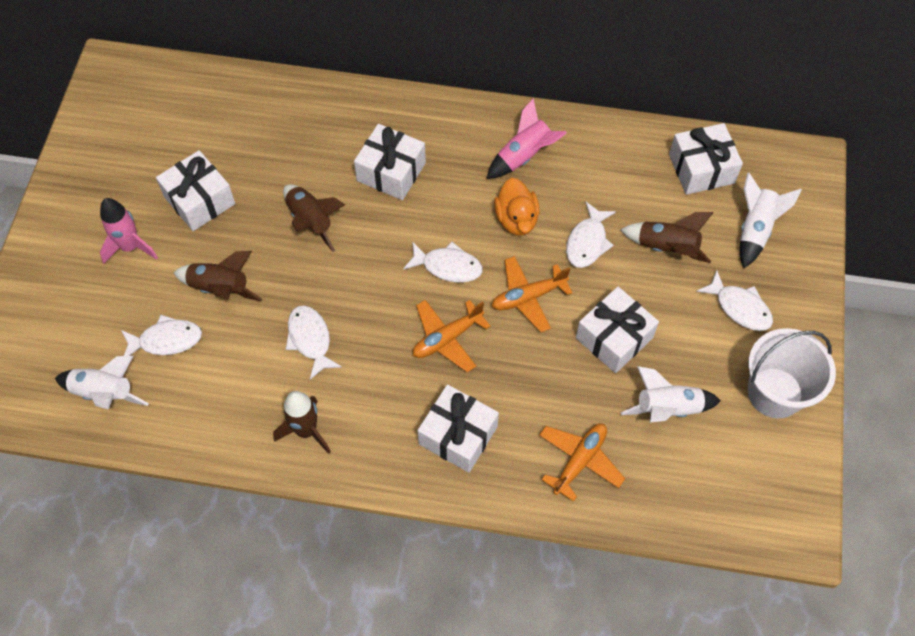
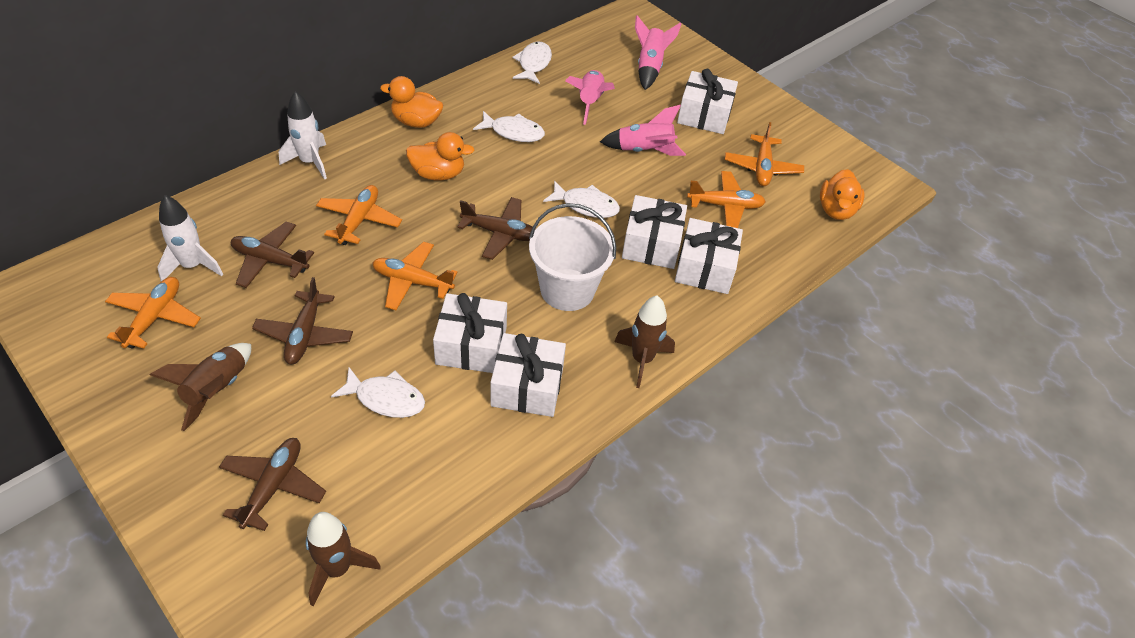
brown plane: none = 0 -> [219,438,326,531] [231,222,314,288] [252,277,353,364] [457,197,536,260] = 4
brown rocket: [173,251,262,301] [273,391,331,454] [283,184,345,252] [620,212,714,263] = 4 -> [150,343,251,431] [306,512,381,607] [614,295,675,388] = 3
orange duck: [494,178,540,235] = 1 -> [380,76,443,128] [406,132,474,181] [820,169,865,220] = 3
orange plane: [413,300,491,372] [492,256,573,332] [539,424,625,502] = 3 -> [105,277,201,349] [316,185,402,245] [372,242,458,310] [687,171,766,228] [725,122,804,186] = 5
pink rocket: [100,198,158,263] [487,98,567,179] = 2 -> [565,70,615,125] [600,105,686,156] [635,15,681,90] = 3
white fish: [121,315,202,356] [286,306,342,380] [403,241,482,283] [566,202,616,268] [696,270,773,331] = 5 -> [331,367,425,418] [473,111,545,142] [512,42,552,84] [543,181,620,218] = 4
white rocket: [55,356,149,410] [621,366,721,422] [740,172,802,268] = 3 -> [157,195,223,281] [279,91,327,180] = 2

